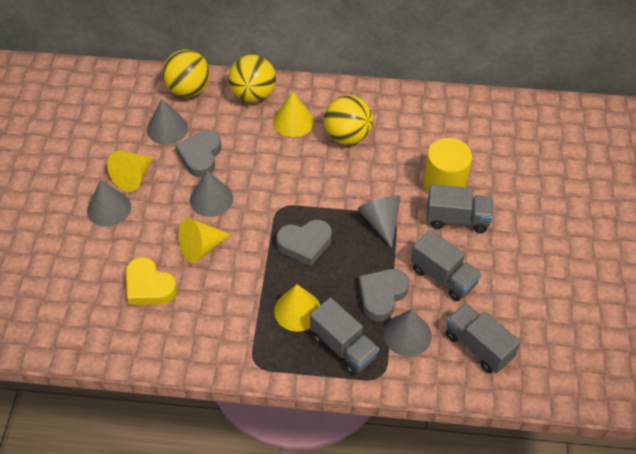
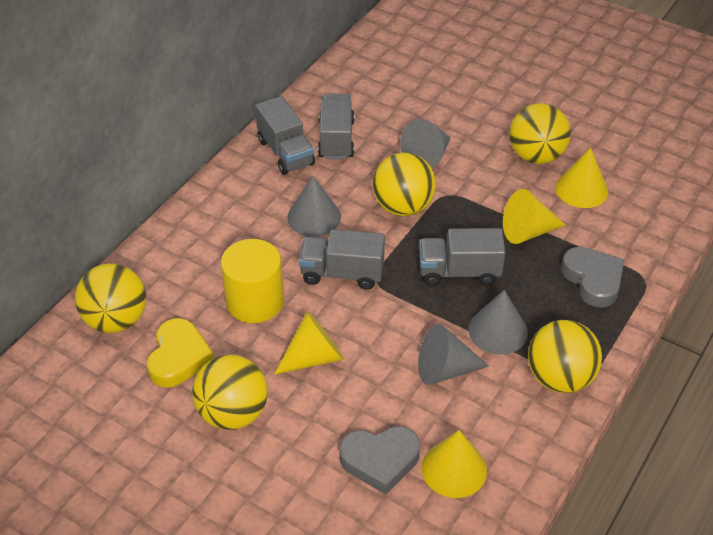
grey cone: [87,180,131,227] [147,99,188,145] [190,170,233,217] [357,196,400,248] [384,309,432,357] = 5 -> [287,175,341,237] [400,119,451,168] [418,324,489,385] [468,290,528,355] = 4
grey heart: [175,130,221,177] [276,220,332,266] [359,269,409,321] = 3 -> [339,426,420,494] [561,247,624,308] = 2
yellow ball: [163,50,210,97] [229,55,276,102] [324,95,373,145] = 3 -> [75,263,146,333] [192,355,268,430] [373,152,436,216] [509,103,571,164] [528,320,602,393] = 5

